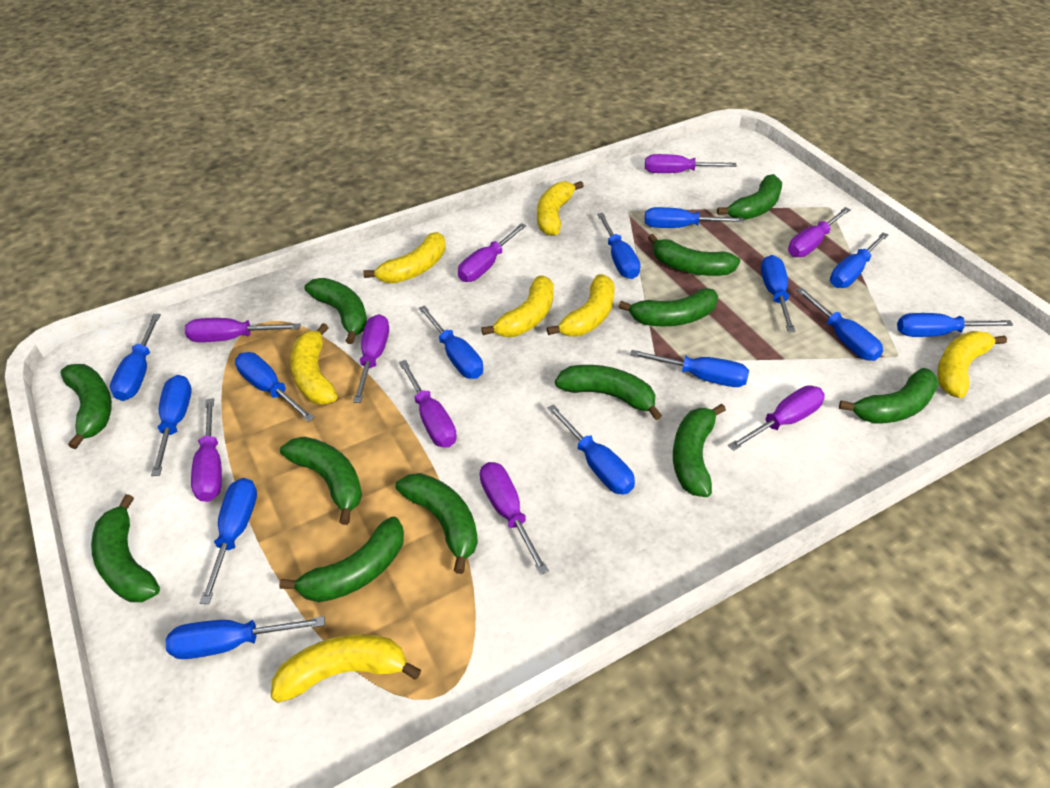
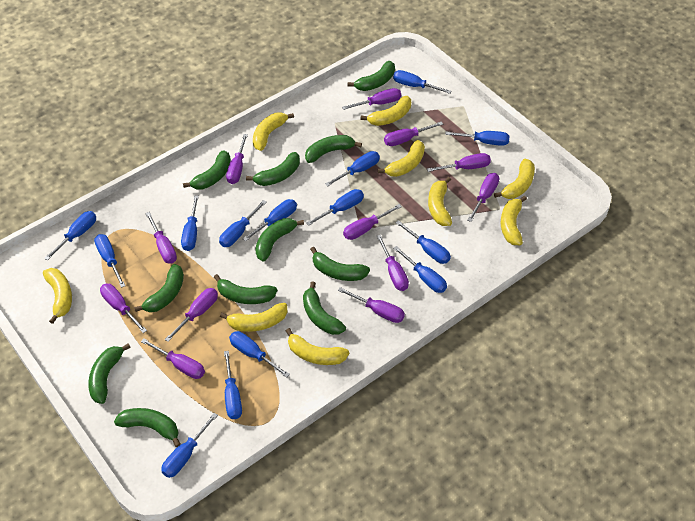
green banana: [60,364,112,449] [91,494,160,602] [279,517,404,602] [280,437,362,525] [304,278,367,344] [395,473,478,574] [555,365,662,420] [619,288,718,327] [648,234,740,276] [673,404,726,497] [717,174,782,220] [839,368,939,424] = 12 -> [88,343,131,404] [114,408,181,447] [134,264,184,312] [183,150,231,190] [214,274,277,304] [246,152,300,186] [255,218,304,262] [303,282,346,335] [305,135,362,163] [310,247,370,281] [348,61,395,91] = 11
purple screwdriver: [185,318,301,342] [191,398,222,502] [353,314,389,403] [399,360,457,448] [458,223,527,282] [480,462,549,575] [645,154,737,173] [728,385,825,451] [788,207,851,257] = 9 -> [100,284,147,333] [141,339,205,379] [145,212,177,264] [165,288,218,342] [226,134,248,184] [338,287,405,323] [342,88,401,110] [343,204,402,240] [377,235,409,291] [384,121,443,146] [427,153,491,172] [467,173,499,222] = 12
yellow banana: [271,634,421,703] [290,323,337,405] [363,232,446,283] [481,275,554,337] [537,181,584,236] [547,274,615,336] [937,331,1007,398] = 7 -> [43,268,72,324] [220,303,288,332] [253,112,294,151] [286,328,349,365] [360,96,411,126] [378,140,425,177] [428,177,452,226] [494,159,535,199] [501,196,527,245] = 9

